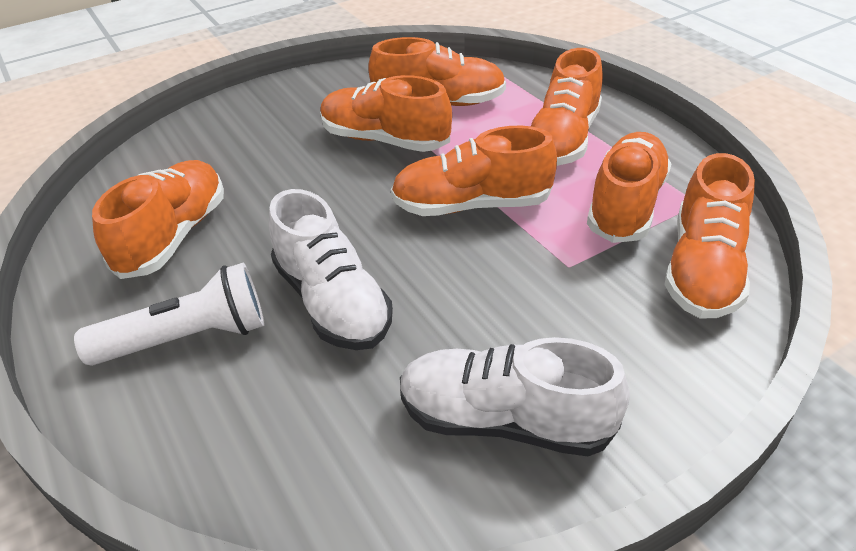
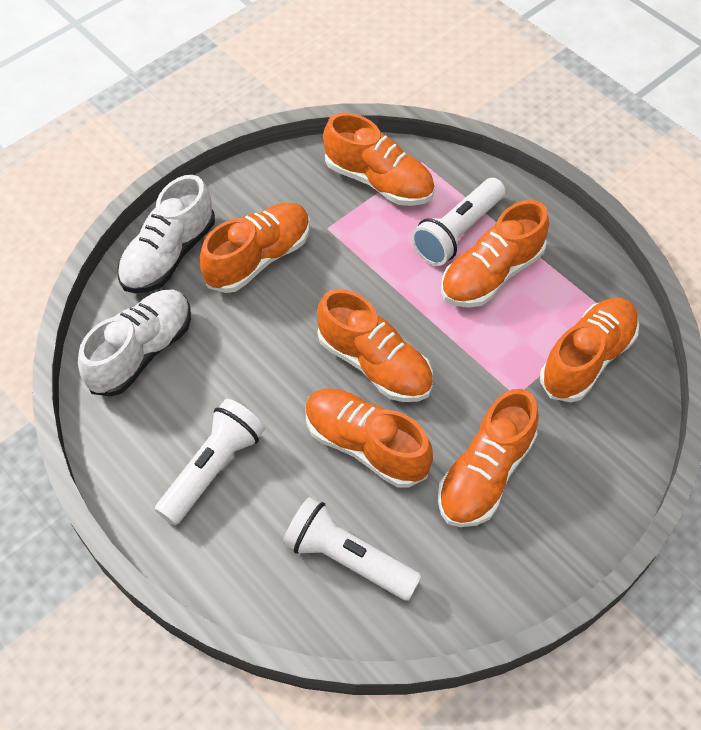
white flashlight: [74,263,264,366] = 1 -> [155,399,265,525] [283,497,422,601] [411,178,505,266] = 3

